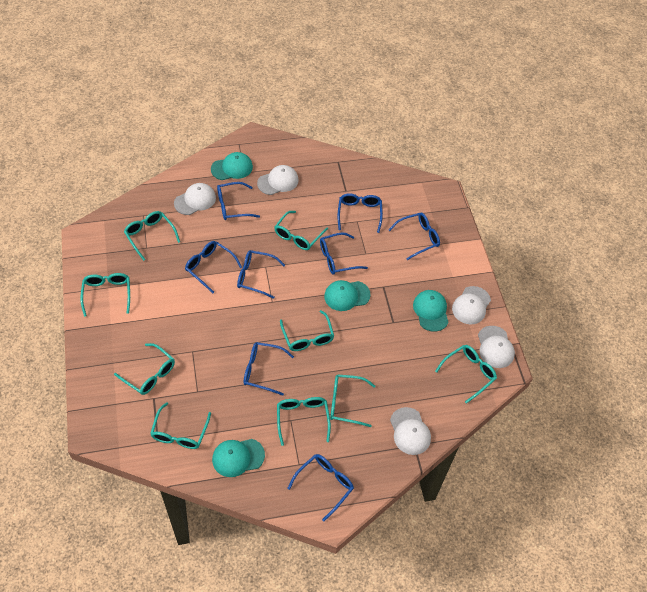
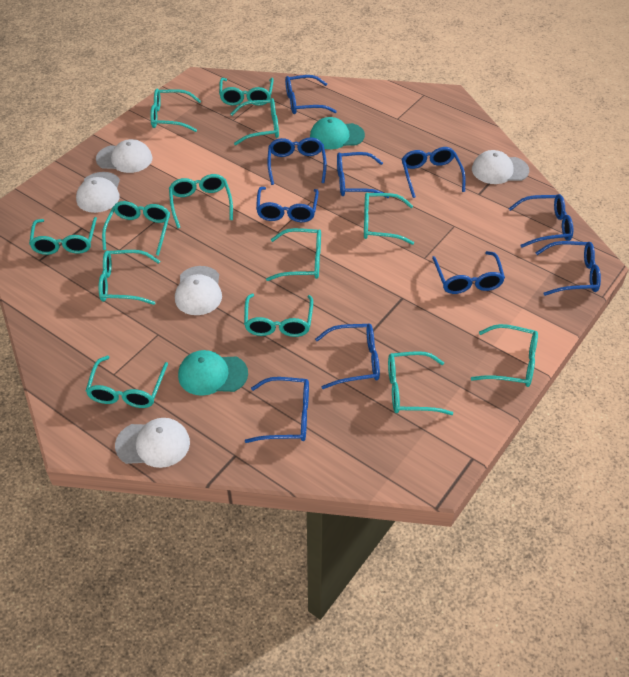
blue glasses: [185,241,242,293] [217,182,260,220] [237,250,285,299] [244,342,294,396] [287,454,354,521] [320,232,368,275] [338,193,383,233] [389,212,440,260] = 8 -> [245,377,309,443] [256,187,319,222] [267,137,327,185] [285,75,337,114] [315,324,380,389] [337,152,389,198] [402,147,466,198] [432,251,505,294] [508,194,573,248] [535,241,601,296] = 10
turquoise cap: [211,152,253,180] [212,439,265,477] [324,280,371,311] [413,290,449,332] = 4 -> [178,350,248,396] [310,117,365,149] = 2
turquoise glasses: [80,273,130,317] [114,343,175,395] [124,211,180,261] [150,402,211,449] [274,211,328,250] [277,397,331,446] [280,310,334,351] [330,374,375,427] [435,345,497,404] = 9 -> [29,217,97,255] [86,356,168,408] [99,250,160,305] [102,201,170,256] [150,89,201,132] [169,174,233,229] [219,78,274,106] [230,98,279,145] [244,294,313,337] [266,228,321,281] [364,193,414,245] [388,351,453,415] [471,324,538,387] = 13

